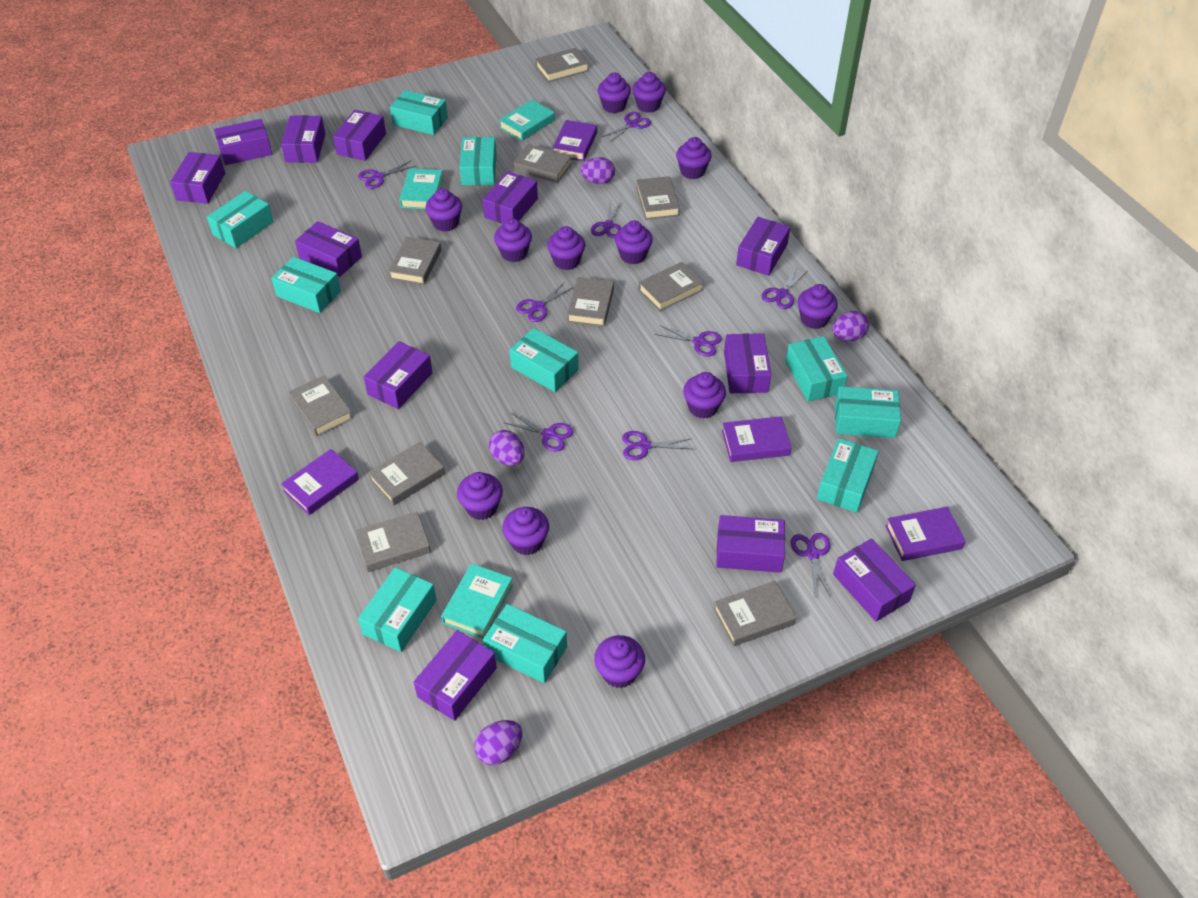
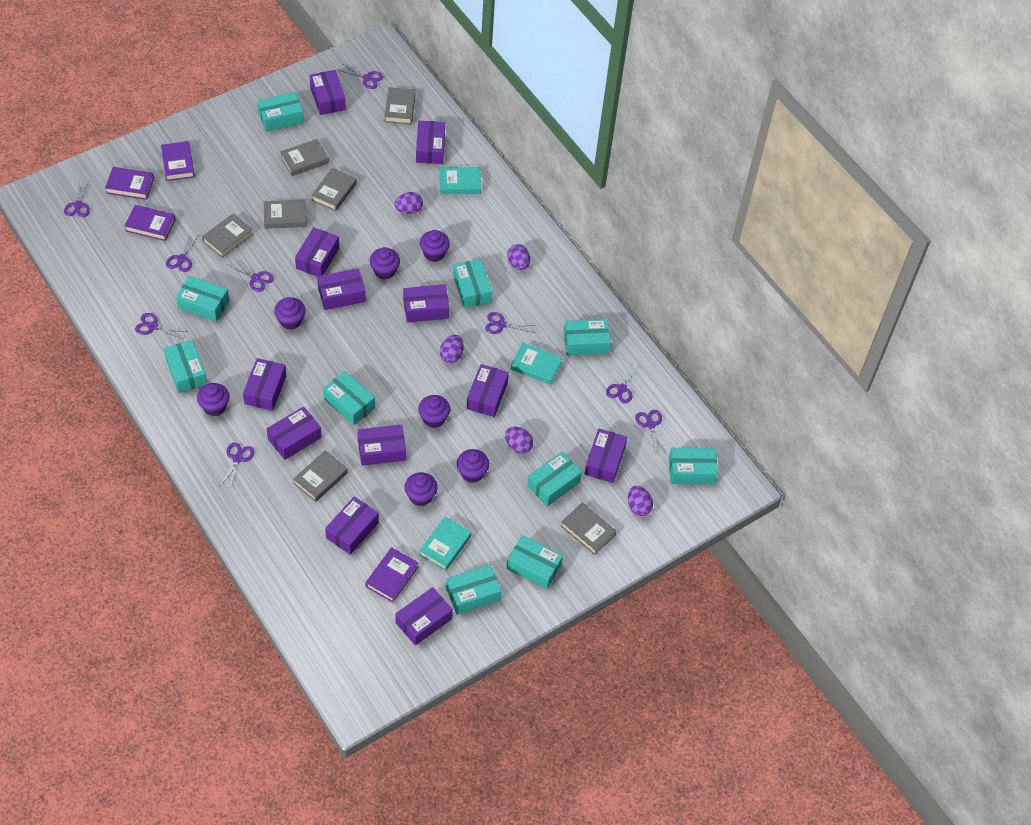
grey book: [288,375,353,437] [355,512,431,572] [368,442,445,506] [388,237,441,285] [513,144,572,183] [535,48,589,82] [567,277,614,327] [636,176,680,220] [638,262,704,311] [713,581,796,646] = 10 -> [202,213,253,258] [264,200,307,229] [280,139,329,176] [293,450,348,502] [311,168,357,211] [384,87,416,124] [561,503,616,555] = 7
purple cupcake: [425,188,462,231] [457,472,503,520] [494,218,532,262] [502,507,549,555] [547,226,585,270] [594,635,645,688] [598,73,631,113] [615,220,653,264] [632,72,666,113] [676,137,712,179] [683,372,726,419] [797,284,838,329] = 12 -> [197,383,230,416] [274,297,306,330] [370,247,400,279] [404,472,438,506] [418,395,450,428] [420,230,450,262] [457,449,489,483] = 7
purple egg: [474,720,523,765] [489,430,525,466] [580,157,615,184] [832,311,869,341] = 4 -> [394,192,423,214] [440,335,464,363] [505,427,533,454] [507,244,530,270] [628,486,653,516] = 5

